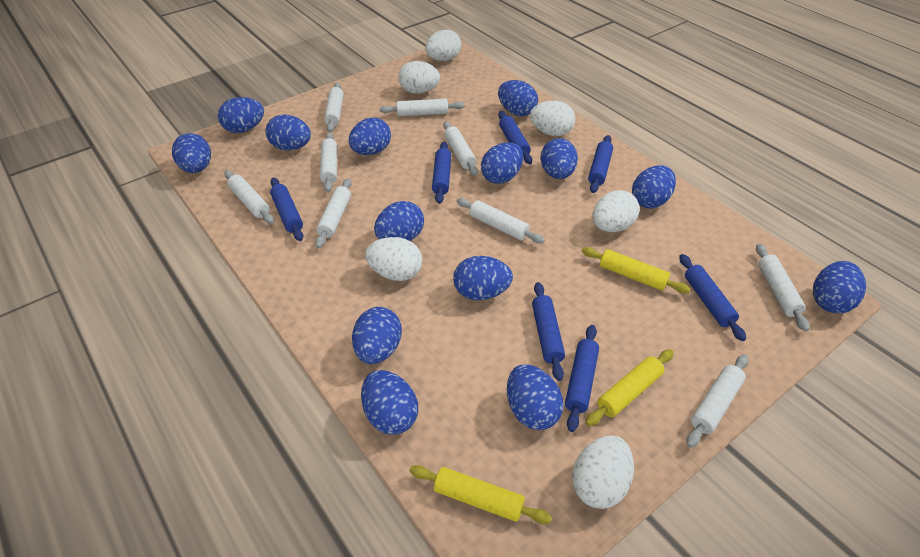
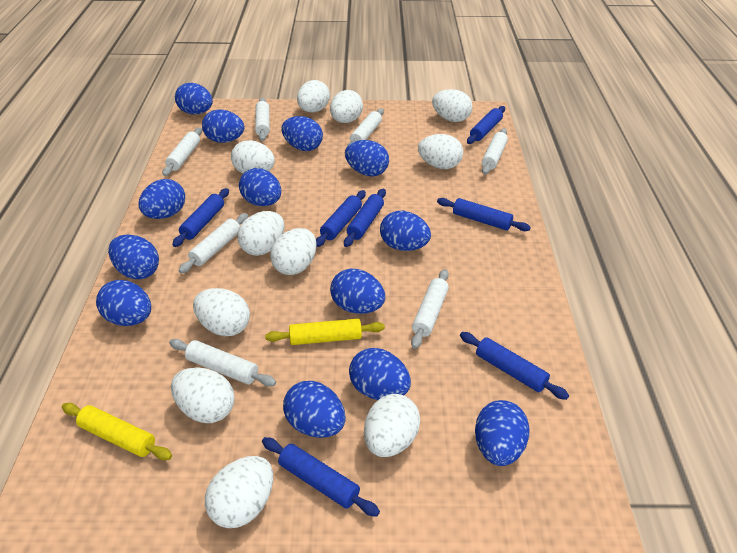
blue egg: [172,133,211,173] [218,97,264,133] [266,114,311,151] [349,117,391,155] [352,307,402,364] [361,370,418,435] [374,201,424,241] [453,256,513,300] [481,143,523,184] [498,80,538,116] [507,364,563,430] [540,138,578,179] [632,165,676,209] [813,261,866,313] = 14 -> [96,280,151,326] [108,235,159,279] [138,179,185,219] [175,83,213,114] [202,110,244,143] [239,168,281,206] [282,116,323,151] [283,381,346,438] [330,269,385,314] [345,140,389,176] [349,348,411,400] [380,211,431,251] [475,400,530,466] = 13
white egg: [365,237,422,281] [398,61,440,94] [425,30,461,61] [530,101,575,136] [572,435,634,509] [592,190,640,232] = 6 -> [171,367,235,423] [193,288,250,336] [205,456,273,528] [231,140,275,174] [238,211,284,256] [270,228,317,275] [297,80,330,113] [330,90,363,123] [364,394,420,457] [418,134,463,169] [432,89,473,122] = 11
white rolling pin: [224,170,274,224] [315,178,351,248] [320,132,337,192] [324,83,344,132] [380,99,465,116] [443,121,478,176] [456,198,545,244] [686,354,748,448] [756,244,809,332] = 9 -> [162,127,202,176] [169,339,276,387] [179,213,248,273] [255,98,270,141] [347,108,384,146] [411,269,449,349] [482,128,508,175] = 7
yellow rolling pin: [409,465,552,524] [582,247,690,293] [585,349,674,426] = 3 -> [62,403,172,460] [265,319,385,345] = 2

